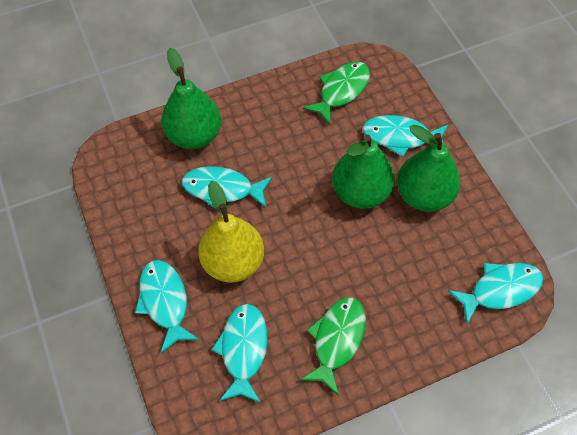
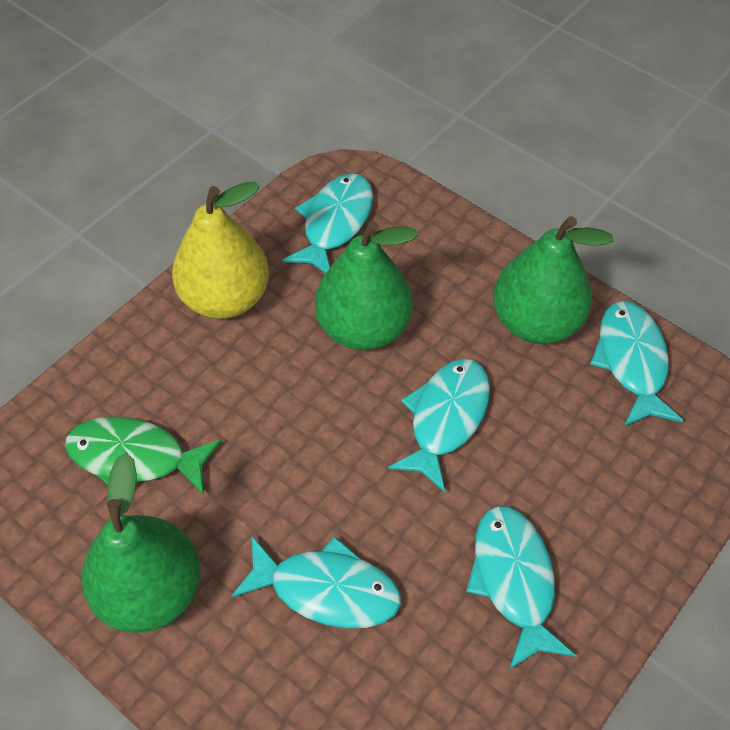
green fish: [300,297,366,396] [303,62,370,125] = 2 -> [65,416,222,495] = 1

